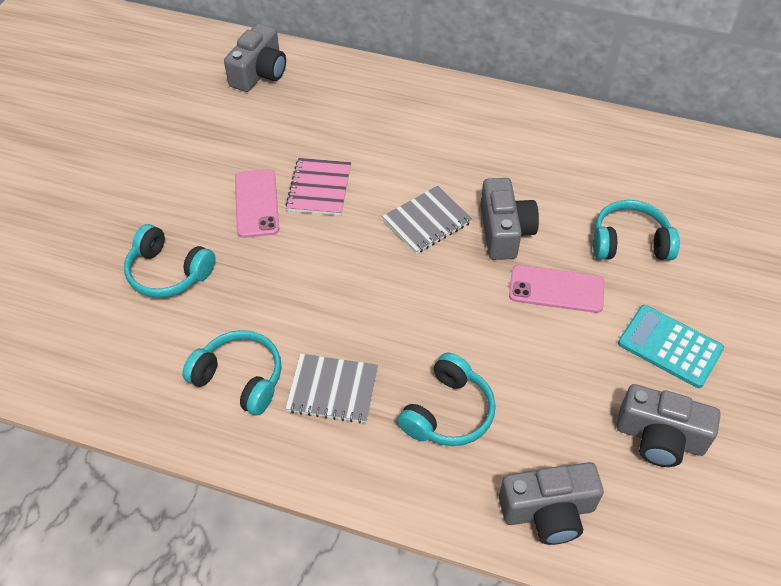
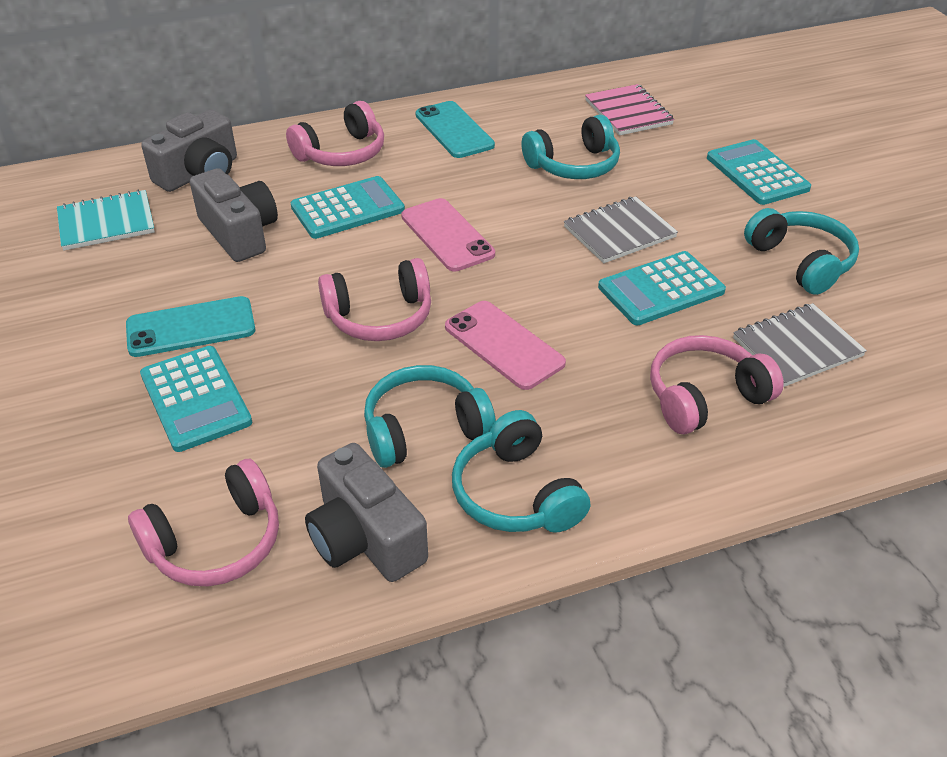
grey camera: [224,23,286,92] [480,178,539,260] [499,462,604,545] [616,384,720,467] = 4 -> [141,110,237,192] [190,168,278,262] [305,443,428,582] = 3
pink headphones: none = 0 -> [128,459,279,586] [286,101,384,166] [318,258,431,341] [650,335,784,434] = 4
turquoise calculator: [618,305,724,388] = 1 -> [140,346,252,452] [291,176,405,239] [598,251,726,325] [707,139,811,205] = 4
turquoise notebook: none = 0 -> [57,189,155,250] = 1
turquoise phone: none = 0 -> [126,296,255,357] [416,101,495,158] = 2

